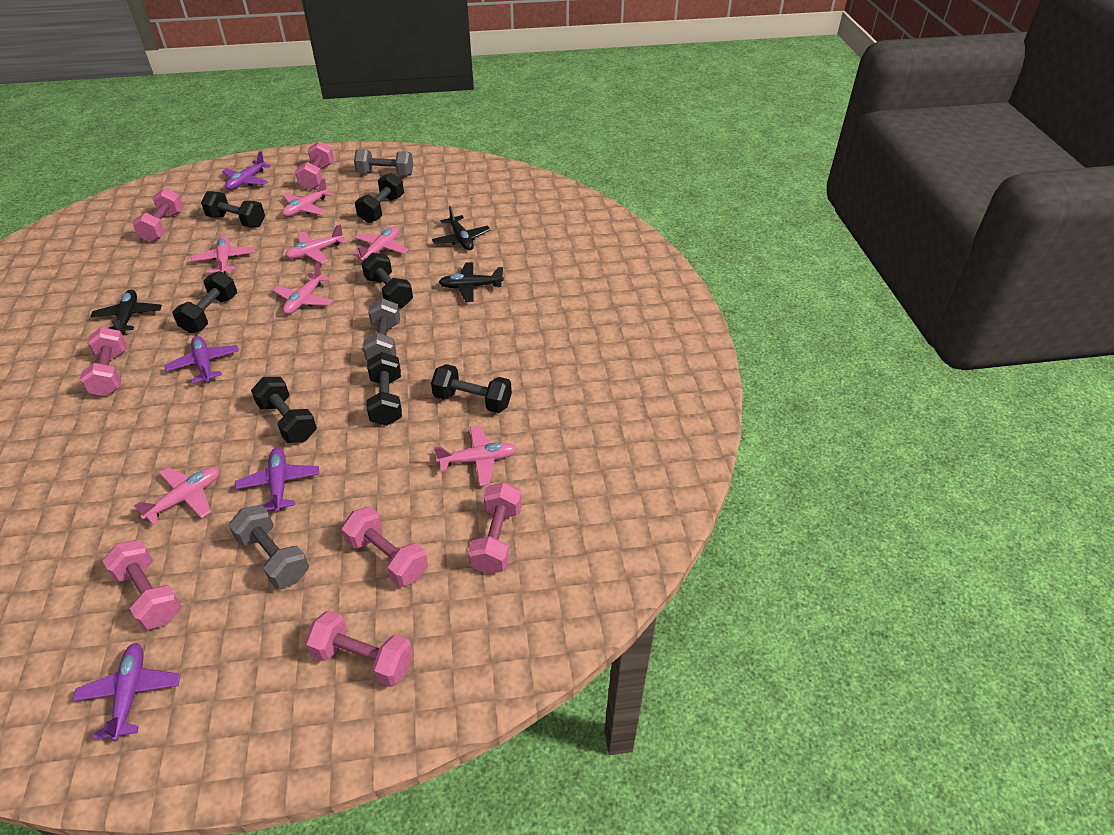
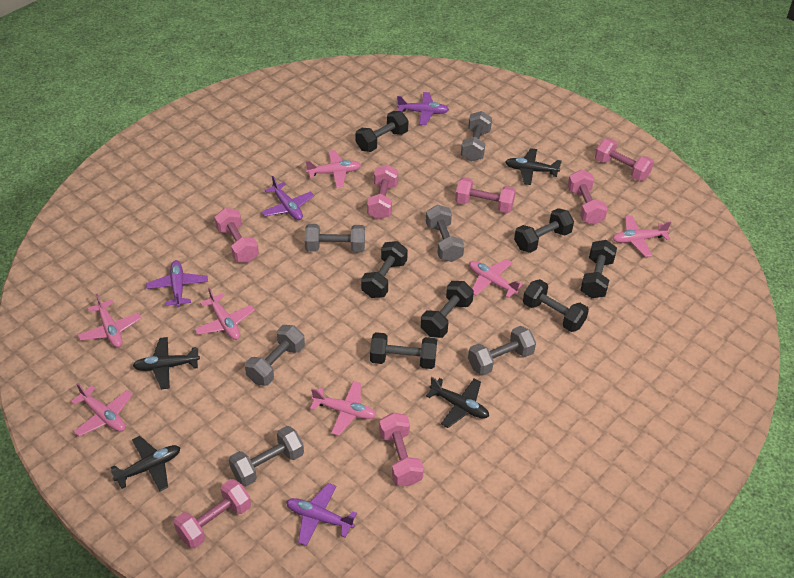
black plane: [90,289,162,334] [432,206,491,250] [439,262,504,302] = 3 -> [110,436,180,491] [133,337,200,389] [426,377,489,428] [505,148,562,185] = 4
grey dumbbell: [229,505,309,588] [354,149,413,176] [363,298,400,360] = 3 -> [229,426,304,486] [245,325,305,386] [305,224,365,252] [426,205,464,262] [461,111,492,162] [468,326,536,375] = 6

